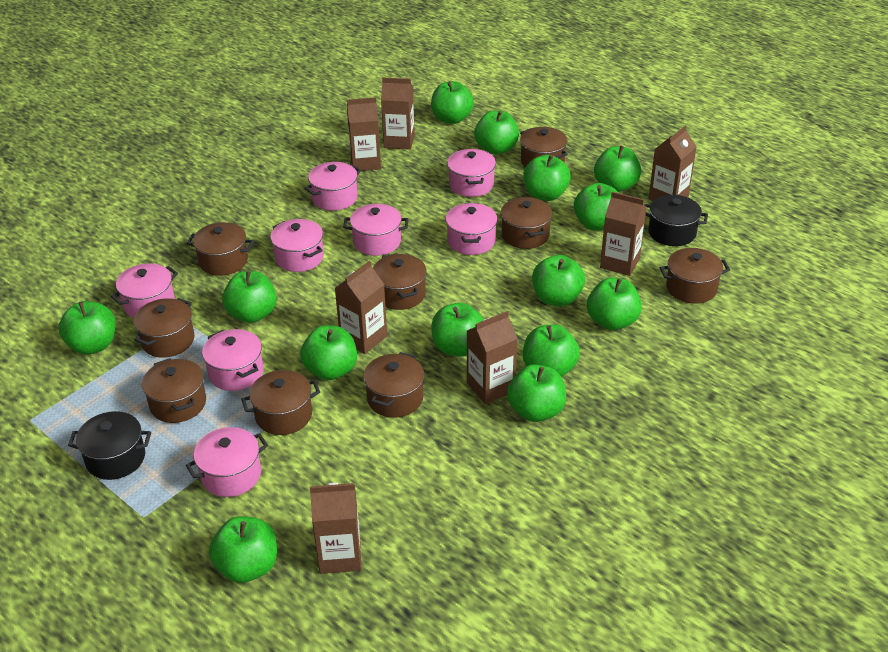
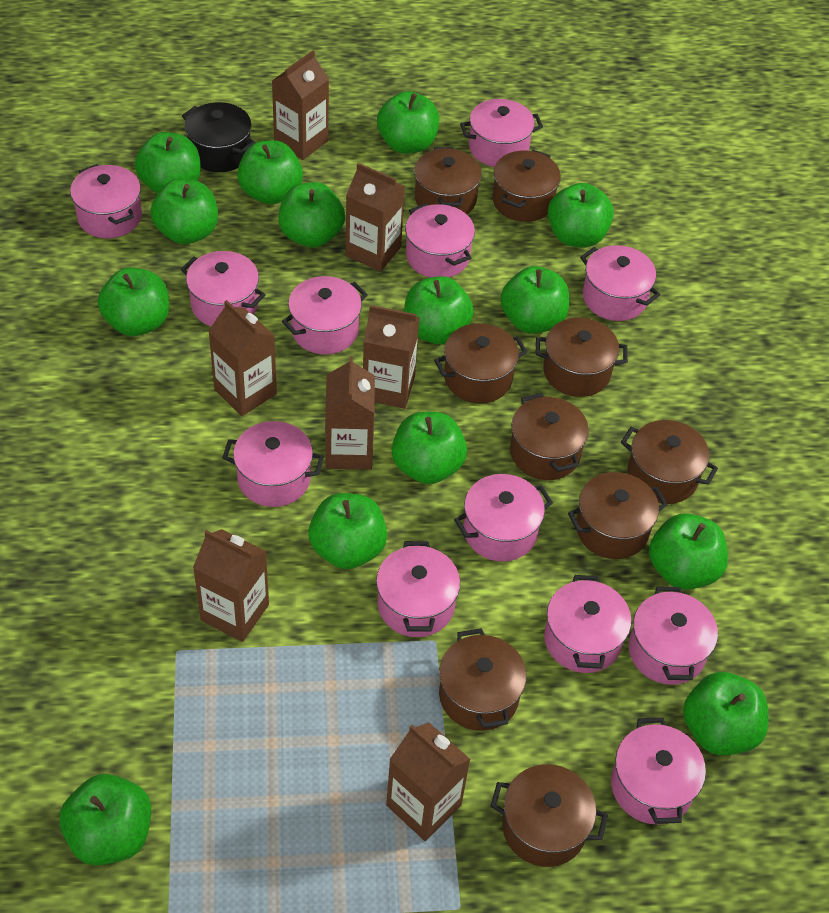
black pot: [68,411,151,480] [644,195,708,246] = 2 -> [182,102,255,172] = 1
pink pot: [111,263,178,318] [186,427,268,497] [202,329,263,391] [270,219,324,272] [305,162,361,211] [343,204,408,256] [446,203,497,255] [447,149,496,197] = 8 -> [70,164,142,238] [181,251,266,326] [222,421,324,507] [282,276,368,355] [376,541,460,637] [405,203,475,278] [454,474,553,562] [460,99,543,167] [544,575,631,673] [580,245,660,321] [611,718,706,824] [629,586,718,685] = 12

